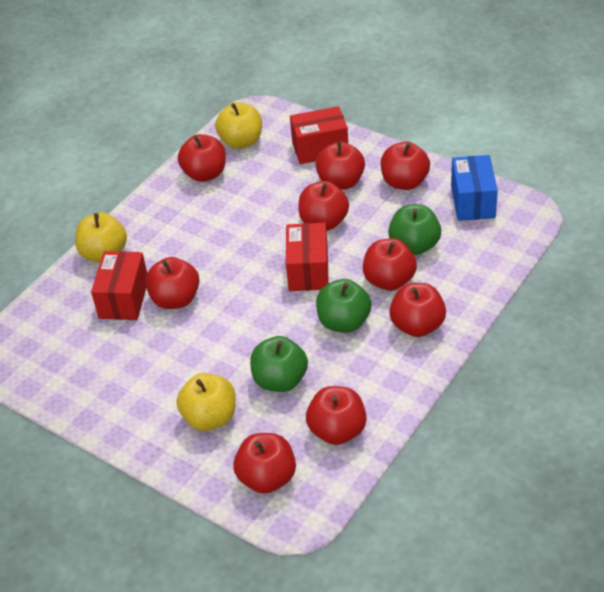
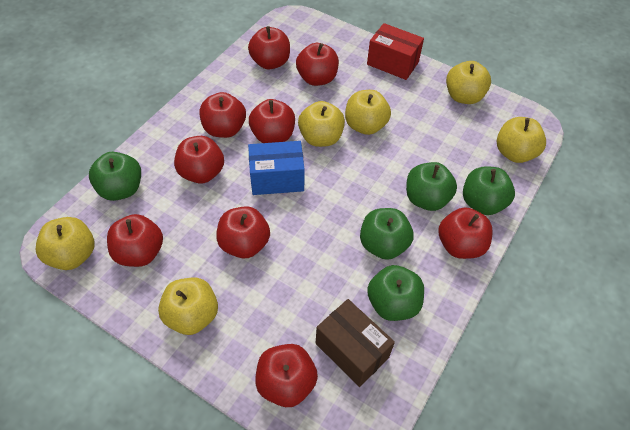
brown box: none = 0 -> [316,299,395,387] = 1
green apple: [250,336,308,392] [316,279,372,333] [388,204,441,255] = 3 -> [89,152,141,201] [360,208,414,260] [367,265,424,321] [406,162,457,211] [463,166,515,215] = 5
red box: [91,251,147,320] [286,223,329,291] [290,106,348,164] = 3 -> [367,23,424,80] = 1
yellow apple: [75,213,127,262] [177,373,236,431] [215,102,262,149] = 3 -> [36,217,94,270] [158,278,218,335] [298,101,345,147] [345,90,391,135] [446,61,491,104] [497,117,546,163] = 6

